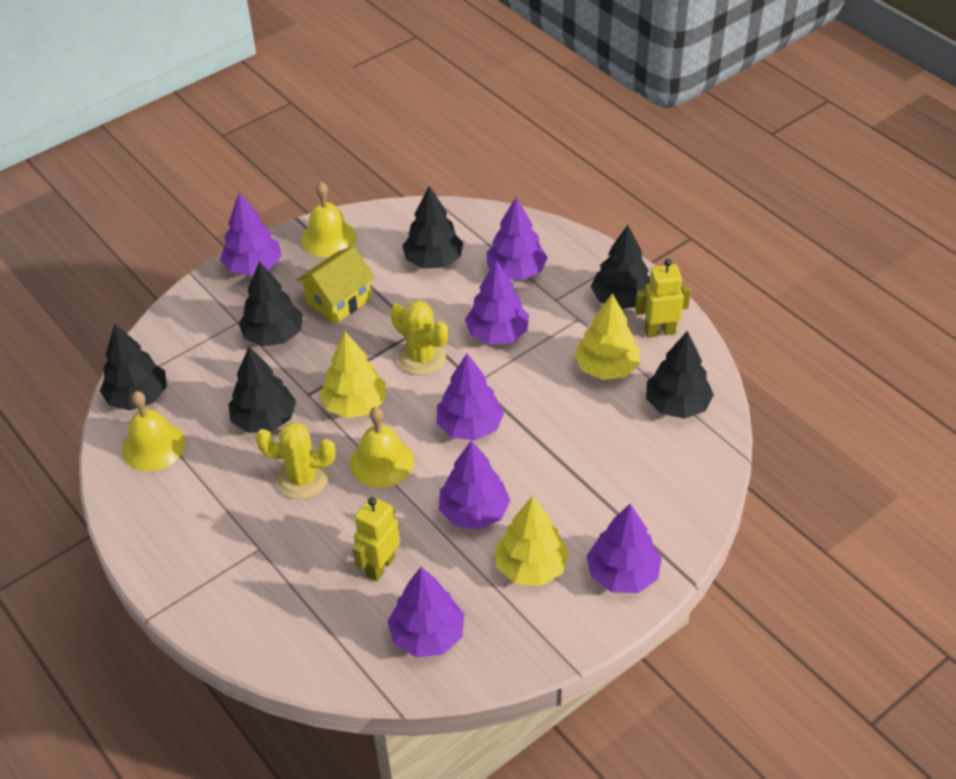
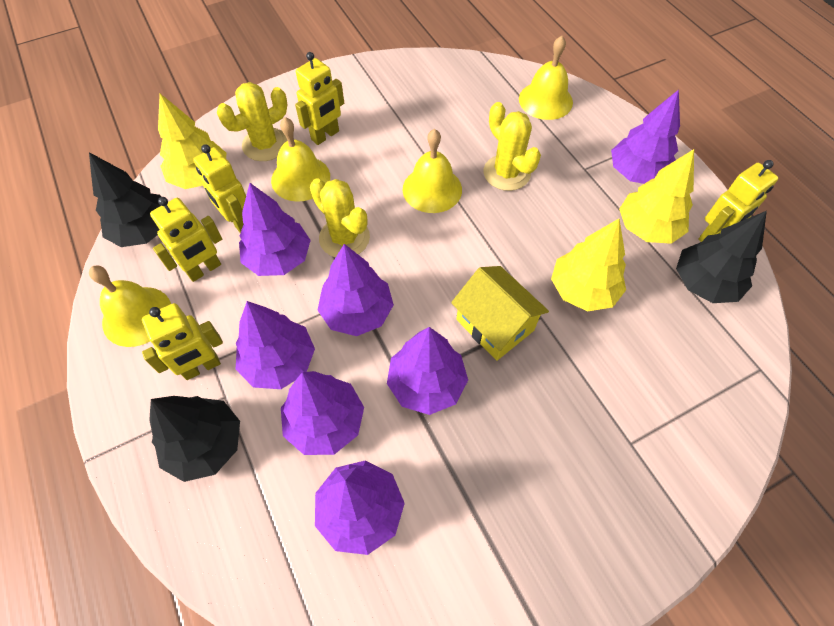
black tree: [100,324,167,410] [228,347,296,433] [239,261,303,346] [402,186,463,269] [591,225,650,309] [646,331,714,419] = 6 -> [89,152,161,247] [149,396,240,482] [676,211,767,303] = 3
yellow bell: [122,391,185,471] [301,182,356,257] [350,407,414,488] = 3 -> [89,265,171,347] [271,117,330,202] [403,129,462,213] [519,36,573,120] = 4
yellow cactus: [255,422,336,499] [390,300,449,375] = 2 -> [217,82,288,161] [310,178,370,258] [483,102,541,191] = 3
yellow robot: [353,496,400,581] [635,259,691,338] = 2 -> [142,303,223,380] [150,197,222,282] [193,144,246,233] [295,52,344,145] [698,160,779,242] = 5

